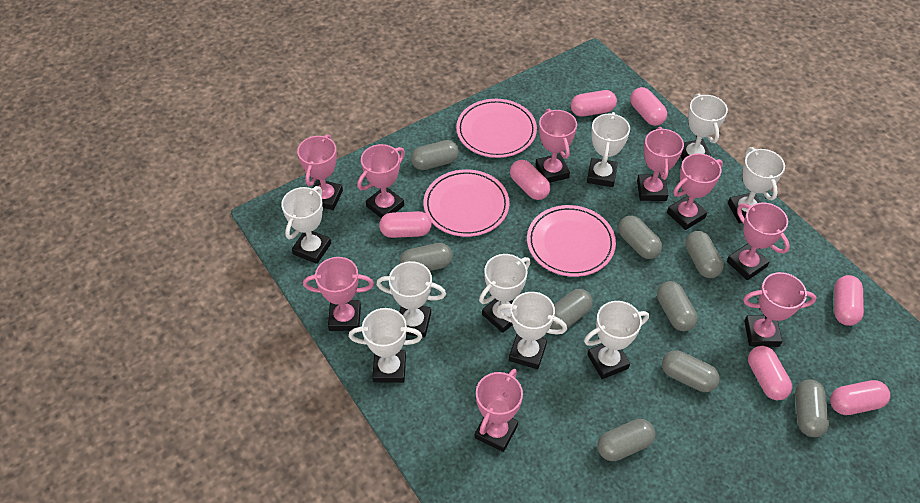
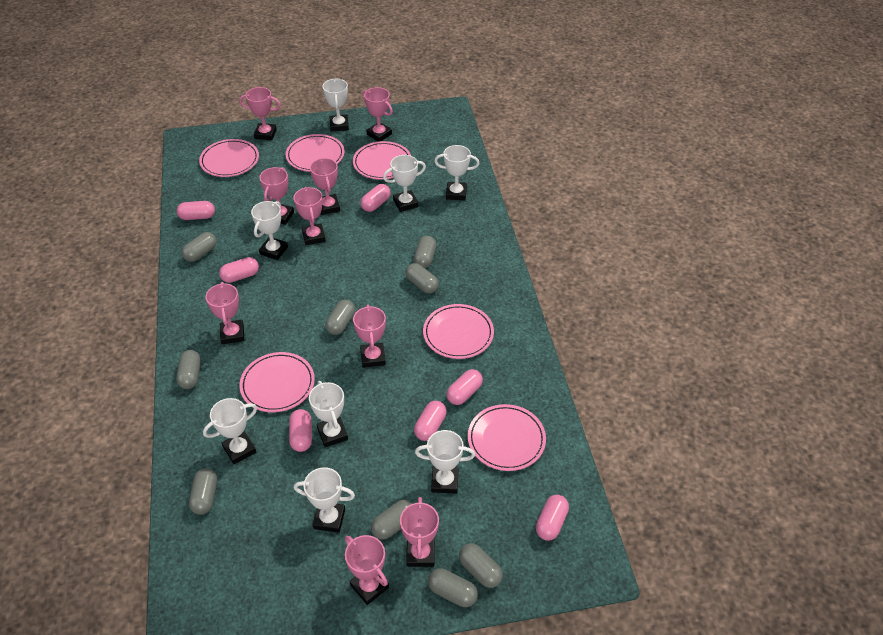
pink plate: [424,169,510,237] [456,99,537,158] [527,205,616,277] = 3 -> [199,139,259,177] [240,352,315,413] [286,134,345,172] [353,141,411,180] [423,304,494,359] [468,404,546,471] = 6
white trophy: [281,186,331,264] [349,308,423,383] [376,261,446,338] [479,254,531,333] [497,292,567,369] [584,301,649,379] [587,112,630,187] [680,93,728,161] [728,147,785,224] = 9 -> [203,398,257,464] [251,201,288,260] [294,467,355,533] [309,381,348,447] [322,79,349,131] [383,155,426,212] [415,430,475,494] [434,145,480,200] = 8

